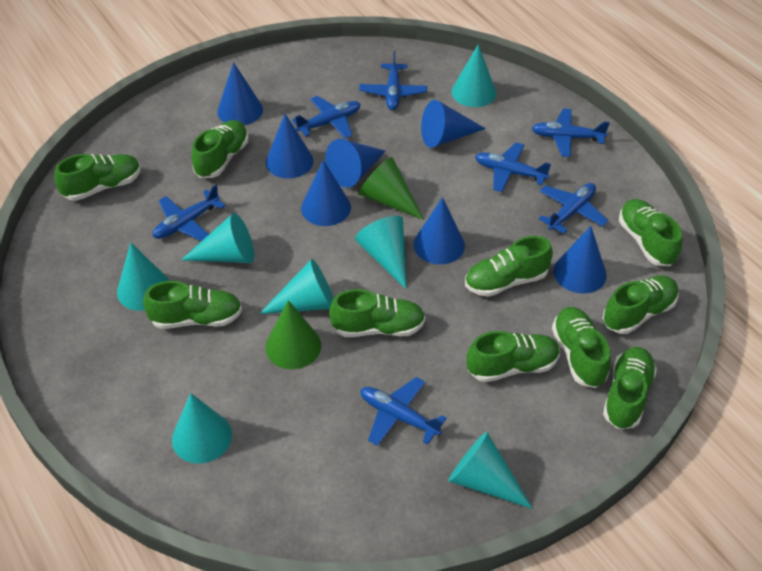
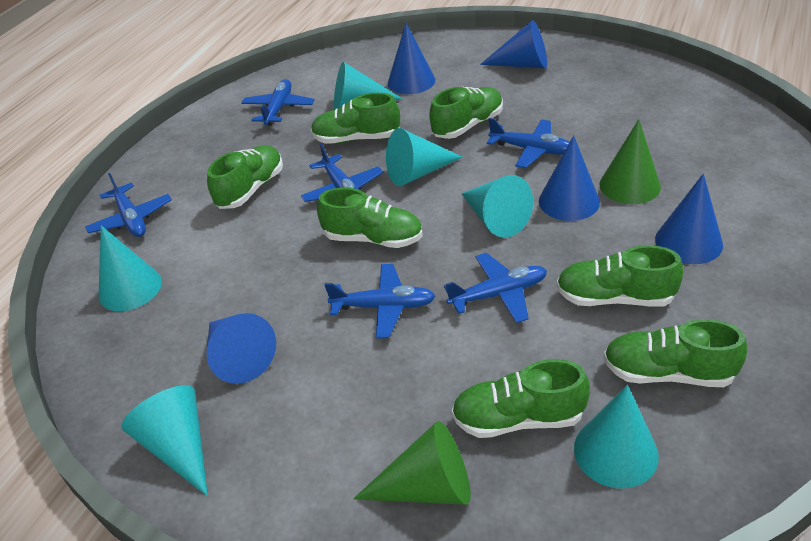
blue cone: [217,62,263,125] [266,114,314,178] [301,160,351,226] [325,139,385,188] [413,197,465,264] [421,100,486,148] [554,226,607,294] = 7 -> [207,313,276,384] [388,23,435,94] [480,20,547,69] [539,135,600,221] [655,173,723,264] = 5
blue plane: [153,185,225,241] [292,96,361,139] [359,51,427,110] [360,377,447,446] [475,142,551,192] [532,108,610,157] [539,183,608,234] = 7 -> [85,173,172,237] [241,79,315,126] [301,143,383,202] [325,264,435,339] [444,253,547,323] [487,118,570,168] = 6
green shoe: [54,154,141,201] [143,281,242,329] [191,120,249,178] [329,289,425,337] [465,236,553,297] [466,331,560,382] [552,307,611,388] [603,275,679,334] [603,347,657,429] [619,199,682,266] = 10 -> [207,145,283,209] [311,93,400,144] [317,188,423,248] [429,87,503,139] [451,359,590,438] [556,245,683,307] [603,319,747,387] = 7
turquoise cone: [117,243,169,311] [172,393,232,464] [181,213,254,263] [259,259,334,314] [355,216,407,290] [448,432,533,509] [452,44,496,107] = 7 -> [99,226,162,311] [121,385,208,496] [334,62,402,110] [386,128,462,186] [461,175,533,238] [574,385,659,489] = 6

